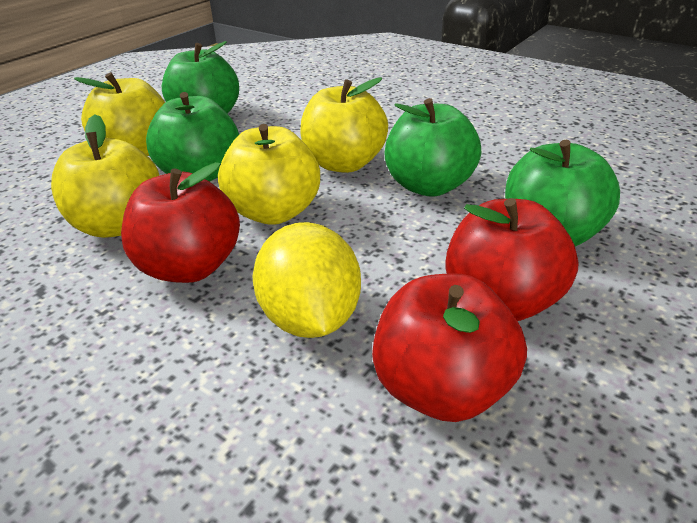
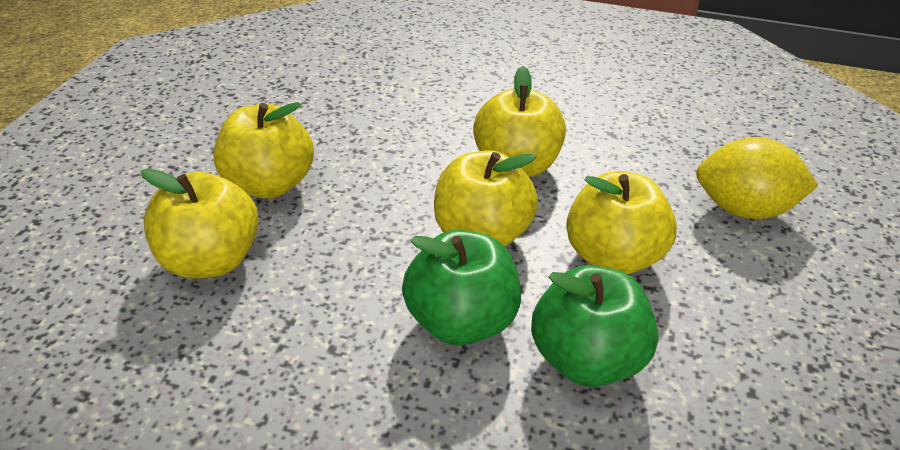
green apple: [146,92,239,182] [162,41,239,114] [384,98,481,197] [505,140,620,246] = 4 -> [402,230,521,345] [531,265,658,387] = 2
red apple: [121,162,240,283] [372,273,527,422] [445,198,579,321] = 3 -> none = 0
yellow apple: [51,115,159,238] [74,72,165,156] [218,124,320,225] [300,77,388,173] = 4 -> [141,168,259,278] [214,102,314,199] [434,150,538,247] [473,66,566,177] [566,171,677,274] = 5

